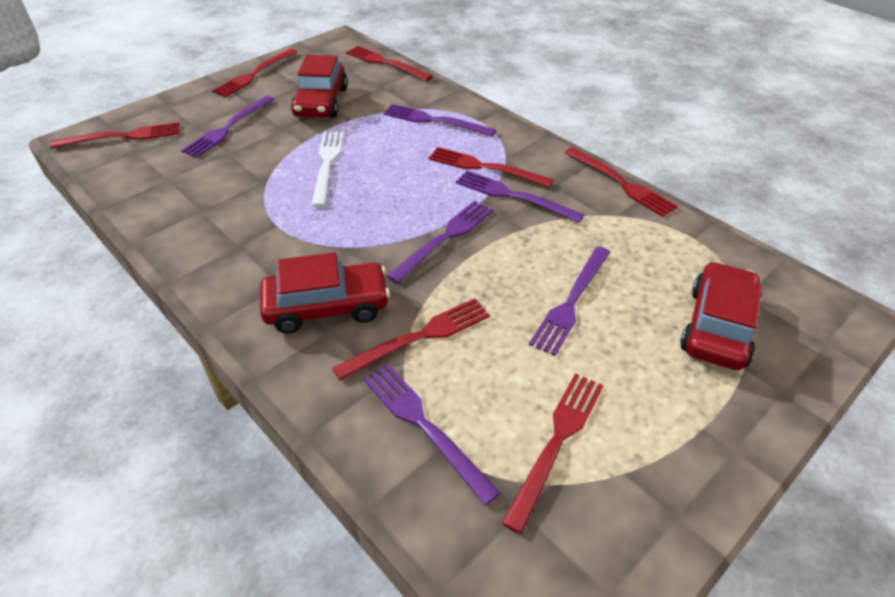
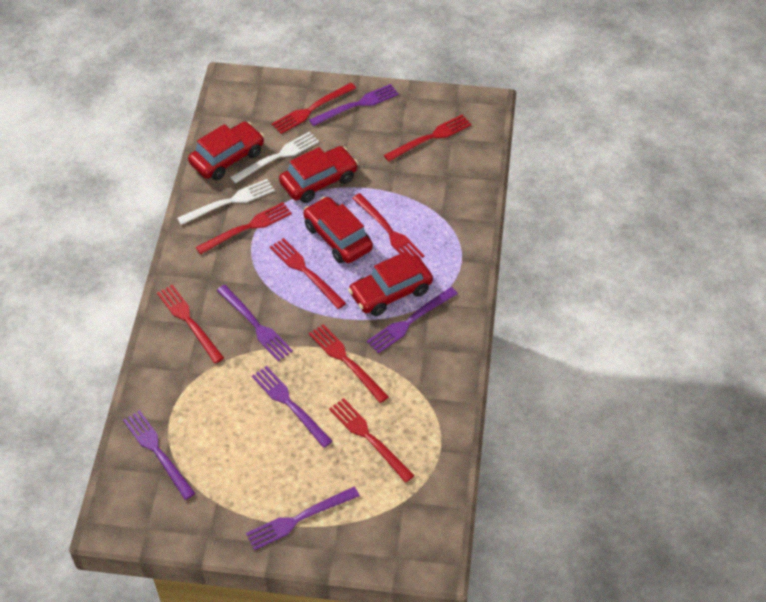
red car: [260,252,390,334] [291,55,348,118] [680,261,762,370] = 3 -> [188,122,264,181] [279,146,358,203] [303,197,373,264] [348,252,433,316] = 4
red fork: [50,122,179,149] [212,49,297,97] [332,298,490,380] [346,46,433,81] [429,147,554,188] [502,373,603,534] [564,147,677,217] = 7 -> [157,285,224,363] [196,202,292,254] [270,238,346,309] [272,83,356,134] [309,324,389,403] [329,398,414,483] [352,193,425,259] [384,115,472,162] = 8
white fork: [311,131,344,207] = 1 -> [177,179,275,225] [230,131,319,183] = 2

